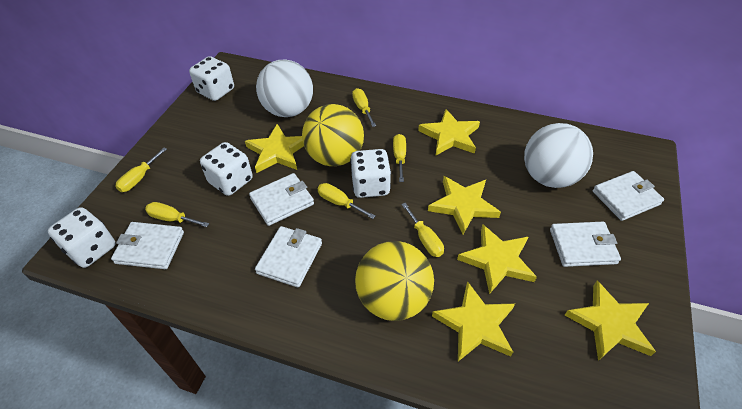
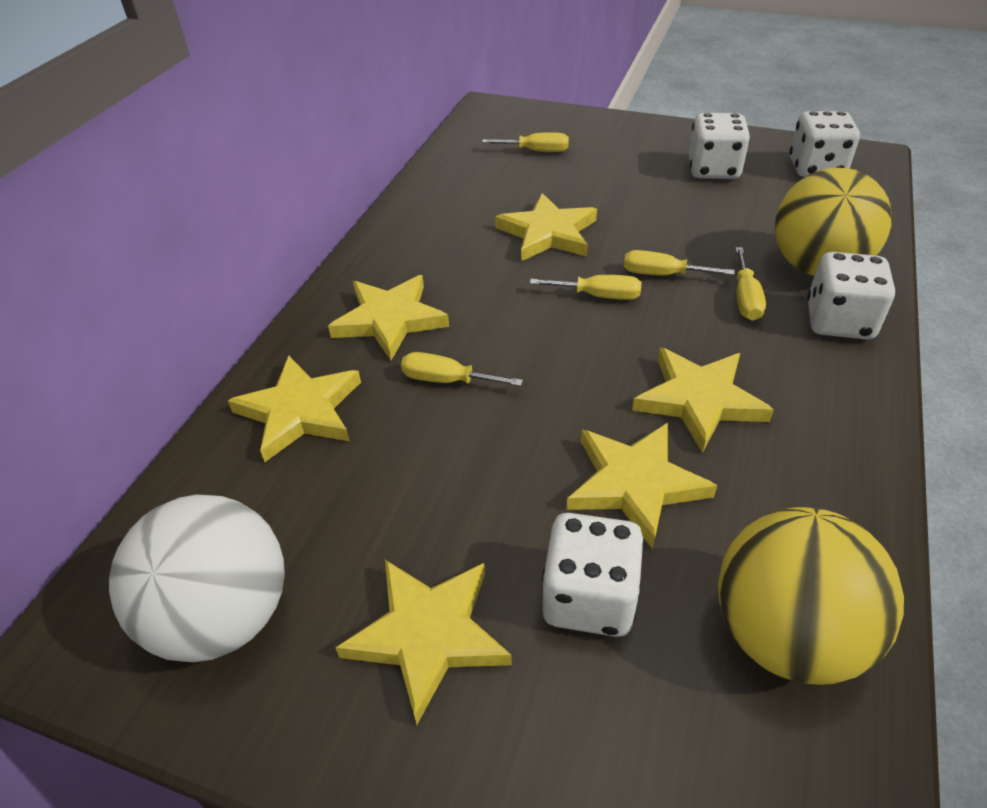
white ball: [256,59,313,117] [524,123,593,188] = 2 -> [109,495,285,662] = 1
white wallet: [111,222,184,269] [249,173,314,226] [255,226,322,287] [550,222,621,267] [593,171,664,221] = 5 -> none = 0
yellow screwdriver: [115,148,167,192] [145,202,209,227] [317,183,375,219] [352,88,376,127] [393,134,406,182] [401,203,444,257] = 6 -> [401,352,523,386] [482,132,569,152] [530,275,642,300] [624,250,735,276] [735,247,766,321] = 5

